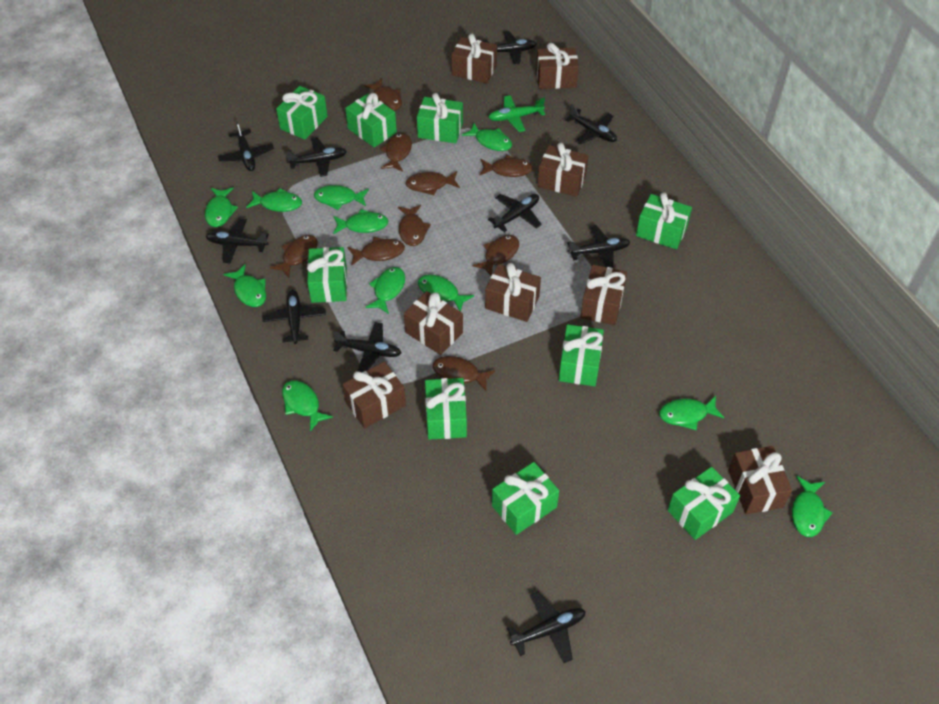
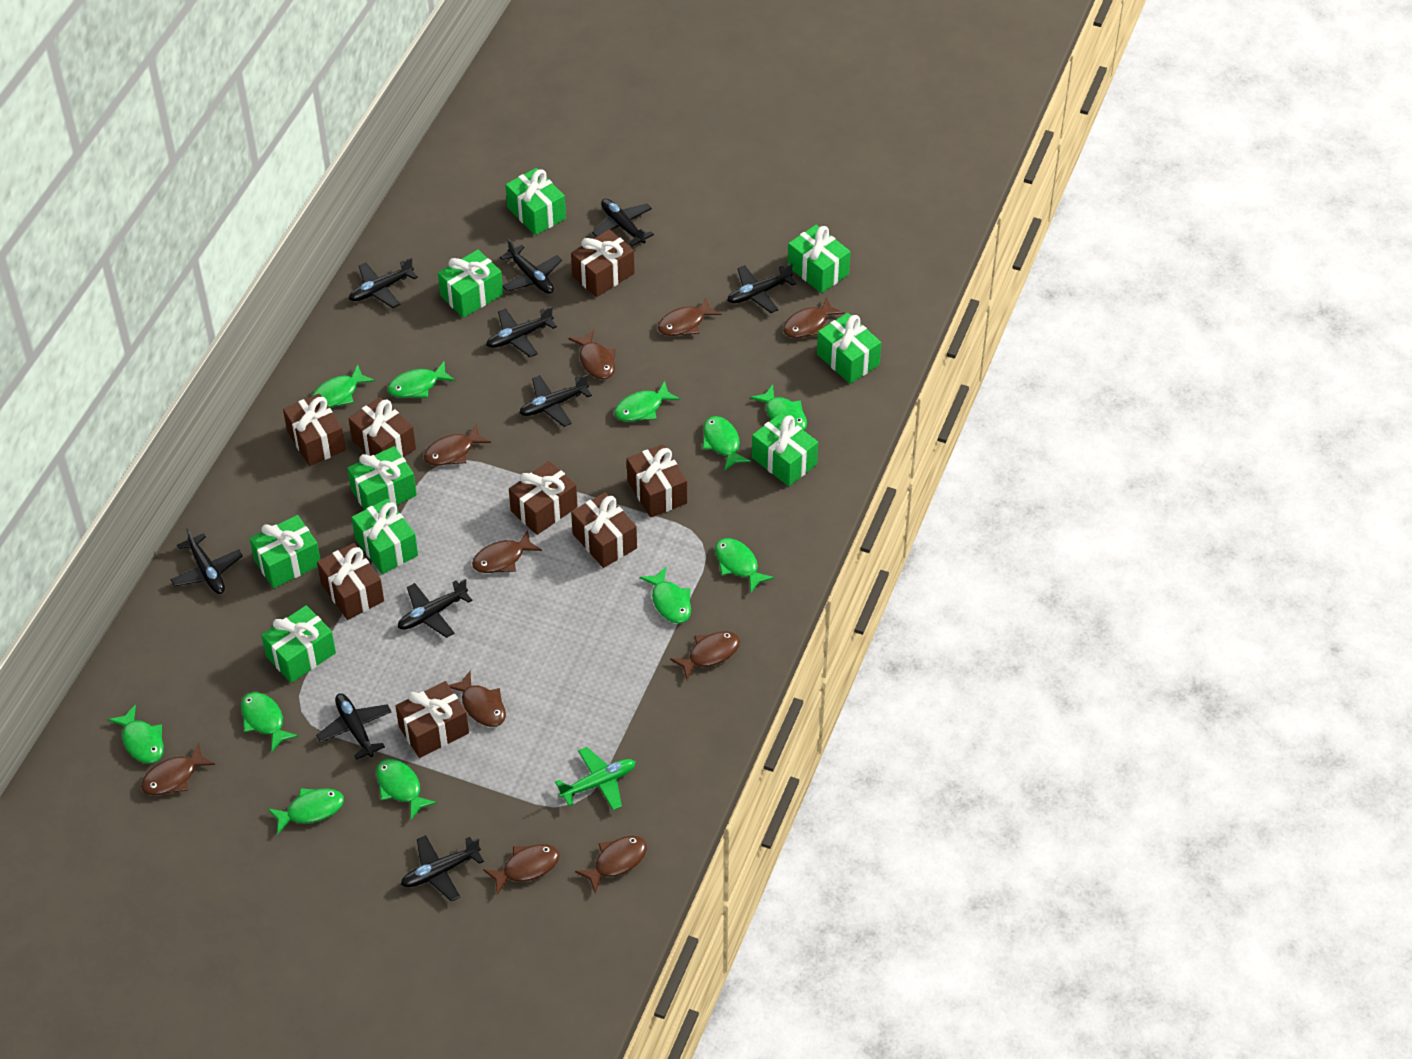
brown fish: [270,235,318,278] [347,237,405,266] [364,78,402,111] [380,133,412,172] [398,205,431,246] [406,171,460,195] [433,356,495,391] [472,235,519,276] [480,155,533,177] = 9 -> [141,743,215,795] [424,424,491,466] [449,671,506,727] [472,530,542,573] [483,844,560,895] [569,330,616,379] [575,836,647,893] [658,298,722,336] [670,631,740,680] [783,297,844,338] = 10

